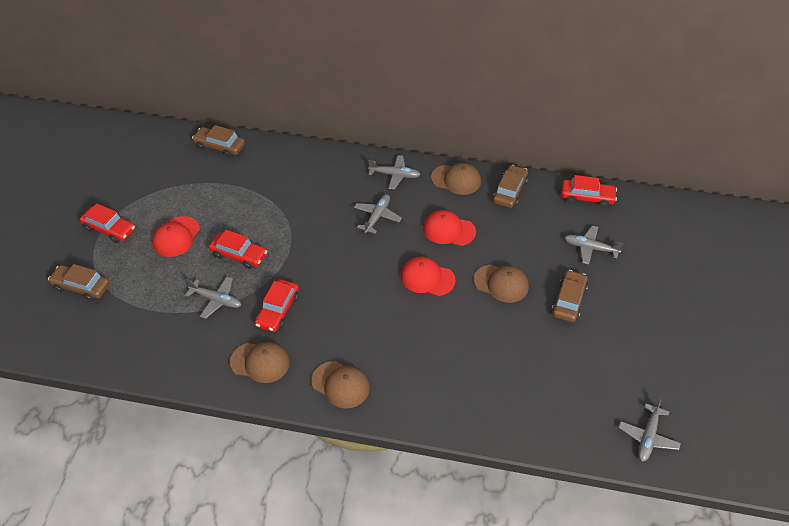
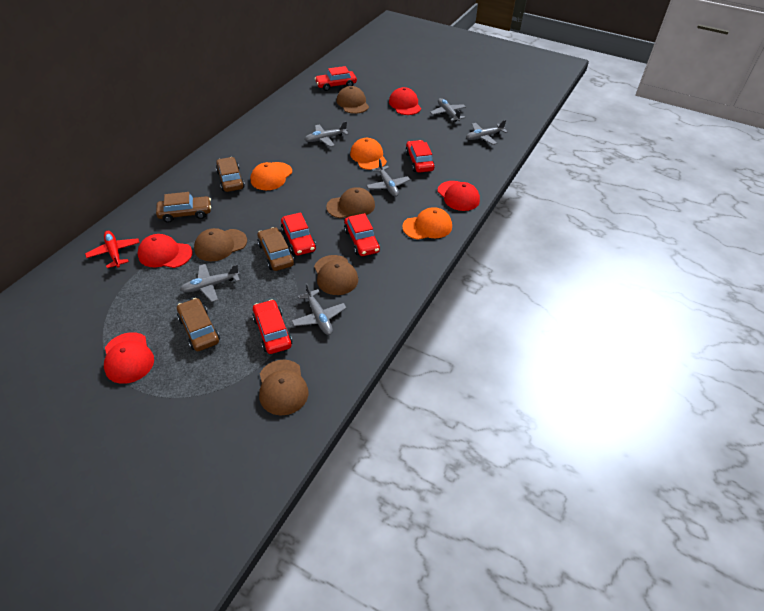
brown cap: [230,342,290,383] [311,361,370,409] [431,163,481,195] [474,265,529,303] = 4 -> [194,228,247,261] [259,360,309,415] [314,255,358,295] [326,187,375,218] [336,86,369,114] = 5
grey plane: [185,277,241,319] [354,194,402,234] [368,155,421,190] [564,226,624,264] [619,399,681,462] = 5 -> [180,264,240,302] [292,283,346,335] [304,121,349,147] [366,159,410,197] [430,98,466,122] [466,120,507,145] = 6
orange cap: none = 0 -> [251,162,292,190] [350,138,387,170] [402,207,452,240] = 3
red cap: [152,216,200,257] [401,257,456,296] [423,210,476,246] = 3 -> [104,332,154,384] [138,234,192,268] [389,87,421,115] [438,181,480,211] = 4
red car: [80,204,135,243] [209,230,267,269] [255,279,299,332] [561,175,617,208] = 4 -> [252,299,292,354] [281,212,316,255] [314,66,357,91] [344,213,380,256] [405,140,435,173] = 5
red plane: none = 0 -> [85,231,140,268] = 1

